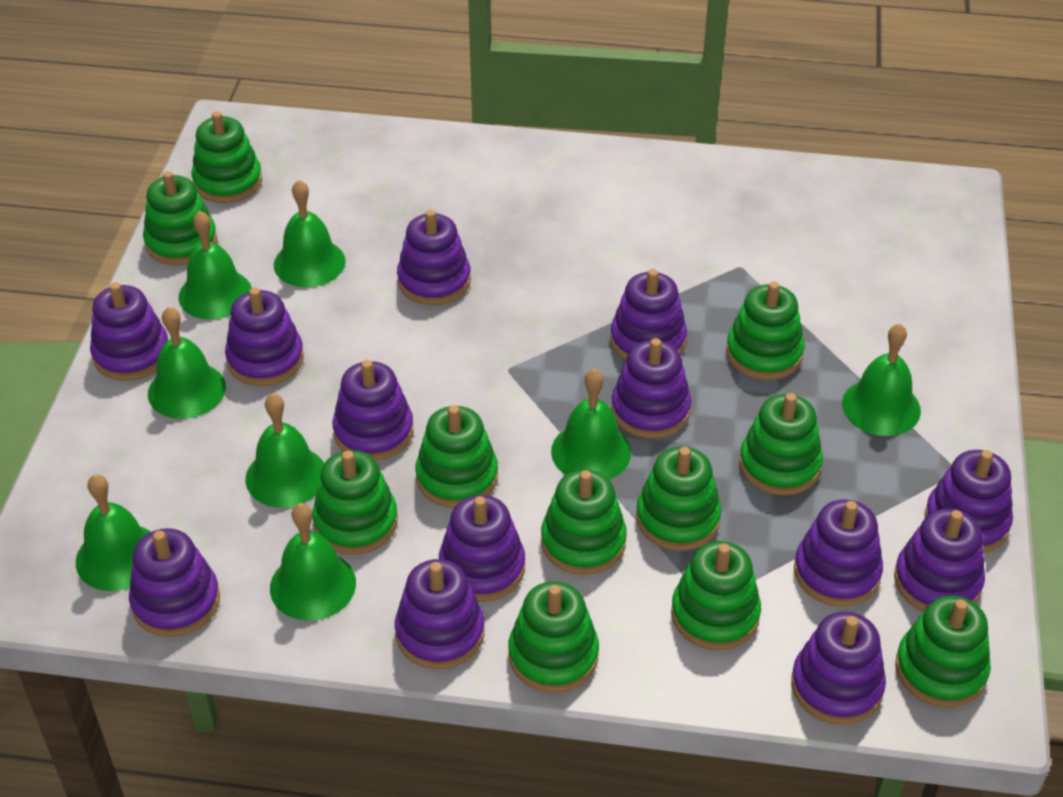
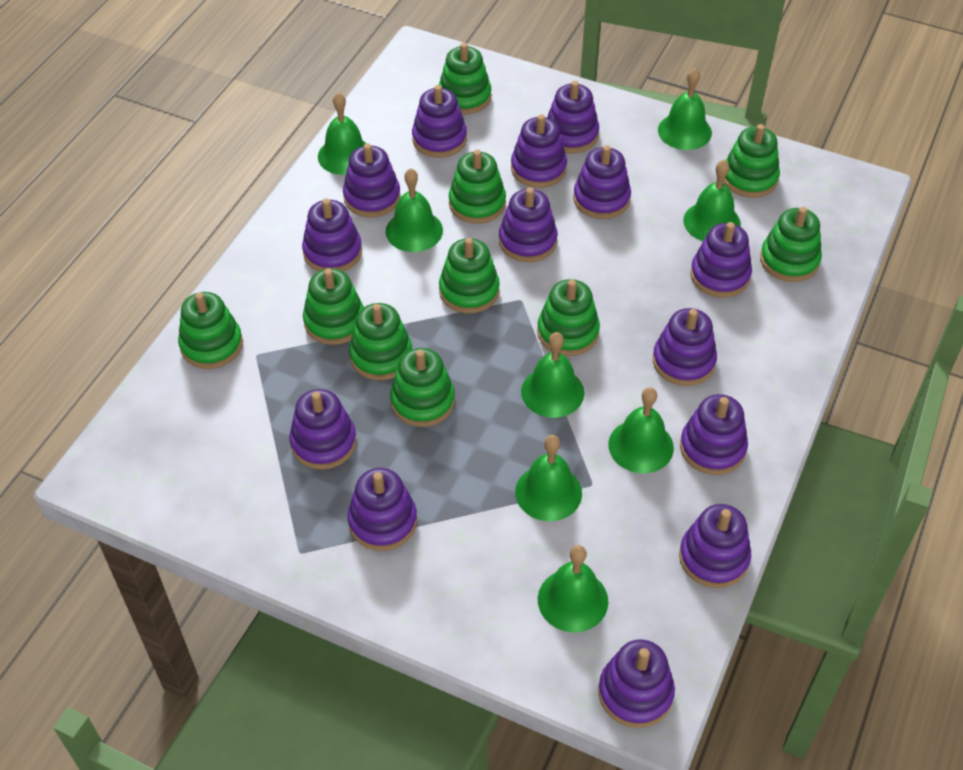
green stacking toy: [143,171,217,265] [191,111,262,203] [312,450,398,555] [416,405,498,508] [508,581,599,693] [541,470,627,575] [636,447,721,551] [671,541,761,650] [726,282,804,380] [739,393,823,495] [895,595,991,708] = 11 -> [178,292,243,369] [303,268,364,345] [349,303,412,380] [390,348,455,427] [439,43,491,114] [439,238,500,313] [449,150,506,224] [537,279,600,356] [723,124,780,198] [760,207,822,282] = 10
purple stacking toy: [90,282,168,381] [129,528,220,637] [225,288,304,386] [332,360,414,461] [395,559,485,669] [397,210,471,305] [439,495,525,602] [610,269,687,361] [612,338,691,439] [791,612,886,725] [794,499,883,607] [894,508,985,612] [925,450,1013,554] = 13 -> [289,389,357,469] [302,199,362,271] [343,143,401,217] [347,468,417,551] [412,85,467,158] [499,187,558,262] [511,114,567,188] [547,81,599,153] [573,145,631,219] [598,639,675,728] [653,308,717,386] [679,504,751,588] [680,394,748,475] [690,222,752,298] = 14

